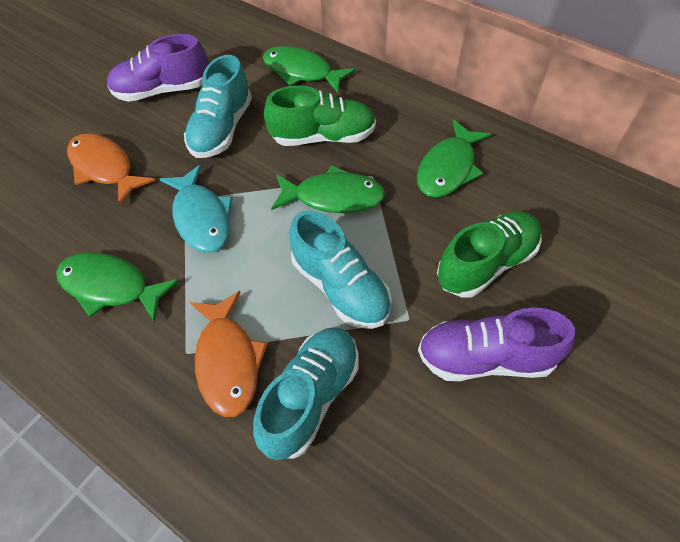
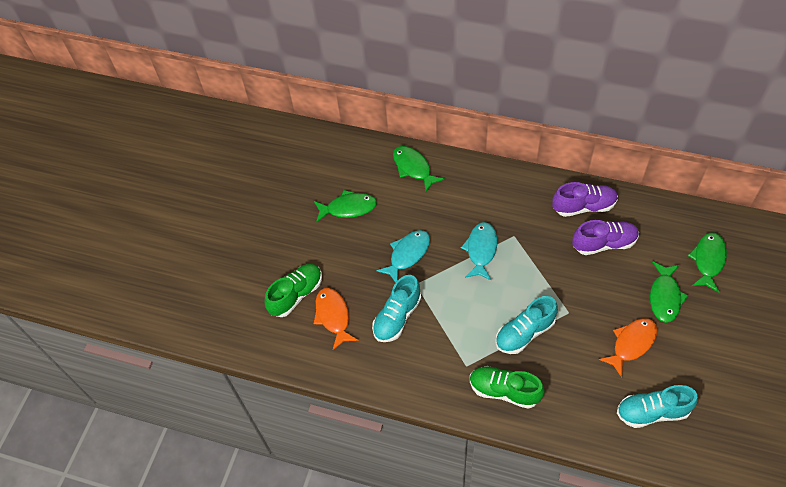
turquoise fish: [159,164,233,253] = 1 -> [376,230,430,283] [461,222,497,281] = 2

